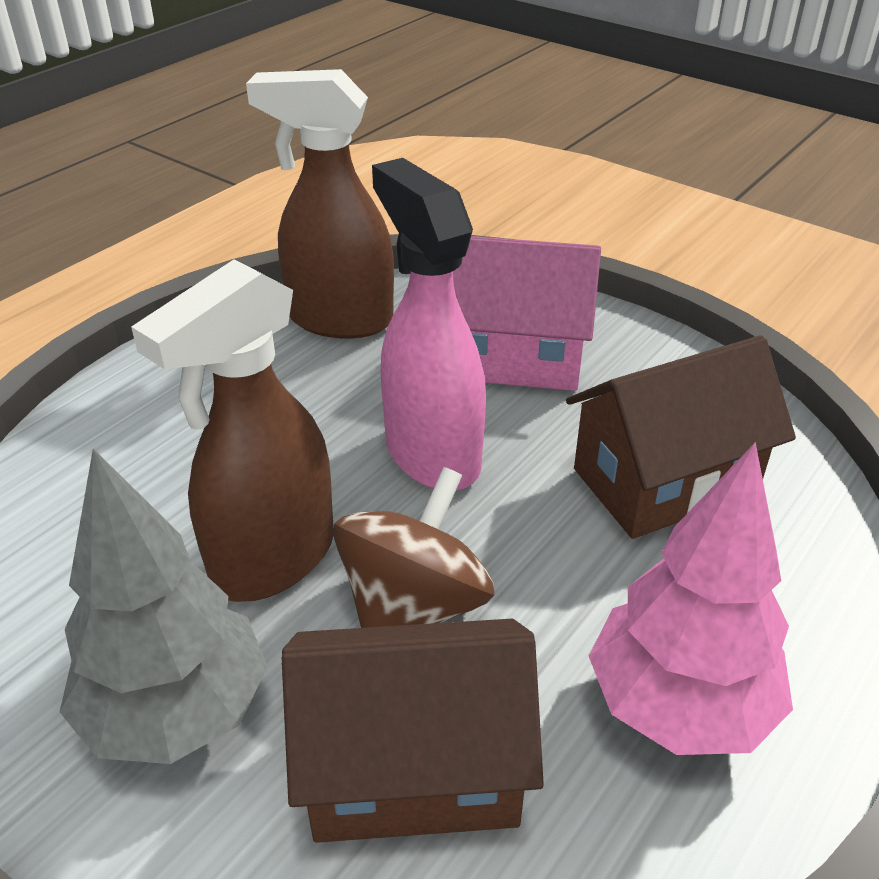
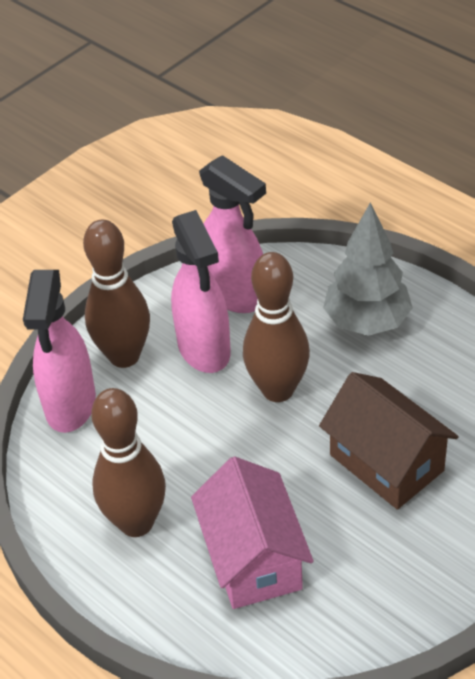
brown bowling pin: none = 0 -> [83,220,150,368] [91,388,166,537] [243,252,310,402] = 3
brown house: [282,619,544,843] [566,335,796,539] = 2 -> [319,372,459,510] = 1
brown spinning top: [333,467,494,628] = 1 -> none = 0
brown spray bottle: [131,259,334,602] [246,69,394,339] = 2 -> none = 0
pink spray bottle: [372,158,486,490] = 1 -> [23,270,96,433] [171,210,231,373] [199,155,266,313] = 3
pink tree: [589,442,793,755] = 1 -> none = 0

